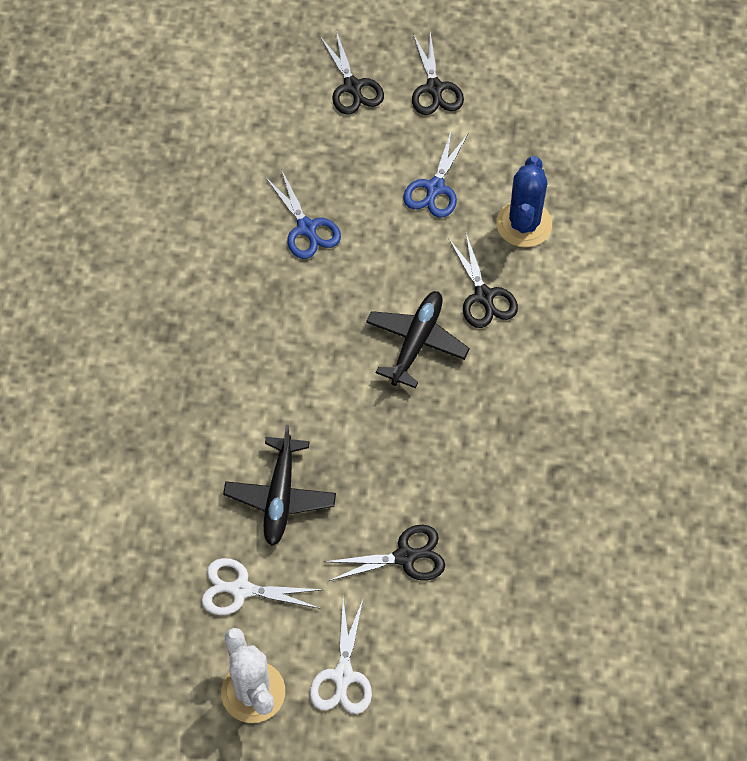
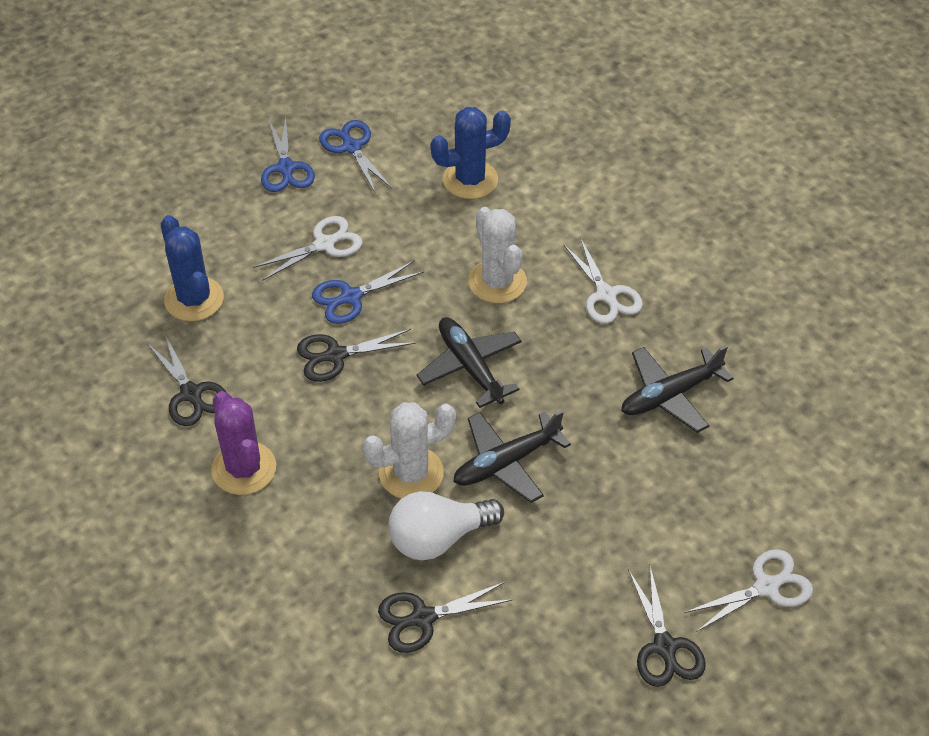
black plane: [223,425,336,546] [366,291,470,388] = 2 -> [417,317,522,408] [453,410,571,503] [621,345,734,433] = 3
blue cactus: [496,156,552,247] = 1 -> [161,215,224,321] [430,107,511,199] = 2
blue scissors: [265,169,341,259] [403,129,469,218] = 2 -> [261,118,315,192] [312,260,424,324] [319,120,392,194] = 3
purple cactus: none = 0 -> [211,391,276,495] = 1
white cactus: [221,628,285,723] = 1 -> [362,402,456,499] [468,207,527,303] = 2
white light bulb: none = 0 -> [389,491,504,560] = 1
white scissors: [202,558,323,615] [310,599,372,714] = 2 -> [253,216,363,281] [563,237,643,324] [684,549,813,631] = 3

